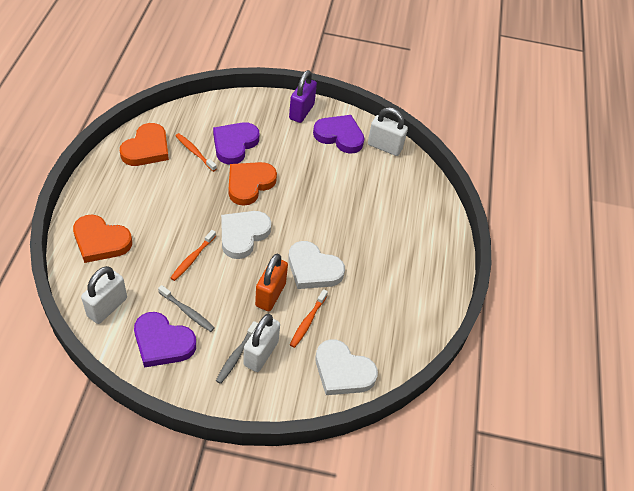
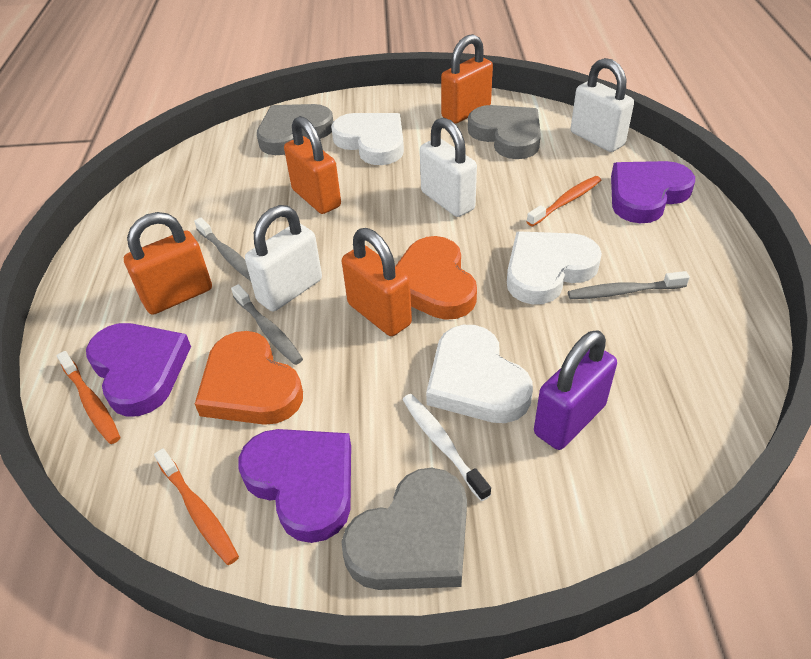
grey heart: none = 0 -> [257,104,333,155] [341,468,467,590] [468,105,541,159] = 3
grey toothbrush: [158,285,214,332] [216,321,258,384] = 2 -> [194,217,251,281] [231,284,303,365] [568,271,690,299] = 3
orange heart: [73,215,132,263] [120,123,169,166] [229,162,277,206] = 3 -> [195,331,303,425] [395,236,477,320] = 2
orange padlock: [255,254,288,311] = 1 -> [124,212,212,315] [284,116,341,214] [342,228,412,336] [441,34,493,124] = 4
white toothbrush: none = 0 -> [402,394,491,501] = 1

